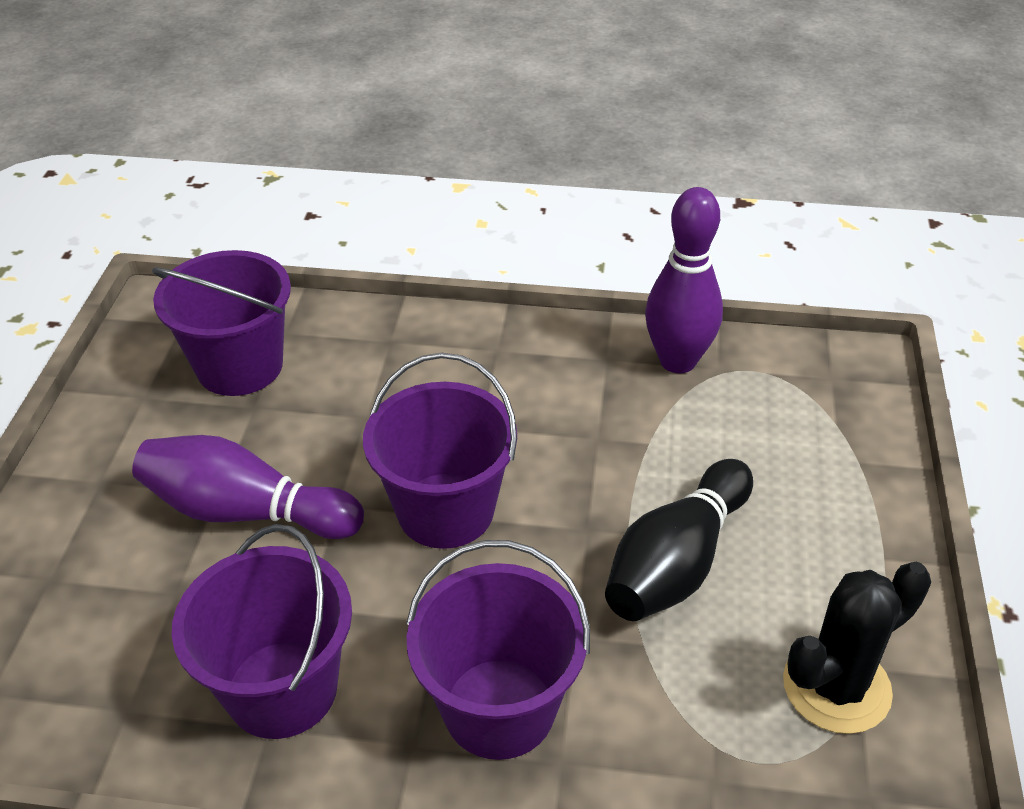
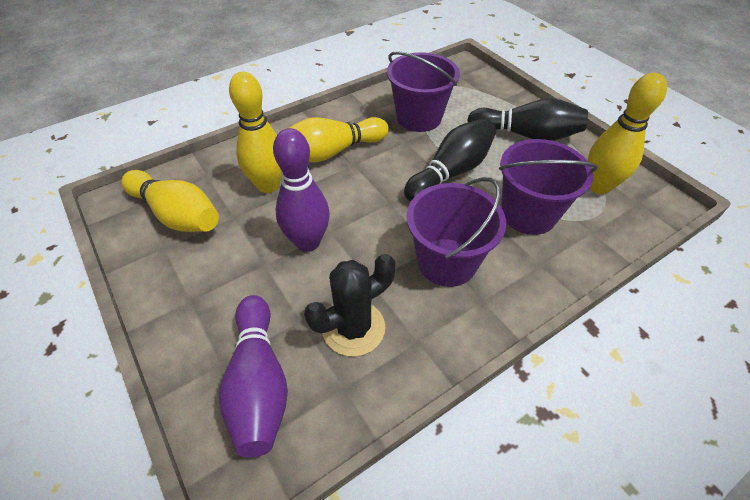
black bowling pin: [605,459,753,621] = 1 -> [404,118,496,202] [467,98,588,141] = 2
purple bucket: [152,250,291,396] [172,524,352,739] [363,353,517,549] [406,540,590,760] = 4 -> [387,51,460,132] [406,177,506,287] [499,139,598,235] = 3
yellow bowling pin: none = 0 -> [121,170,219,232] [229,72,282,193] [289,117,389,162] [588,73,667,194] = 4

